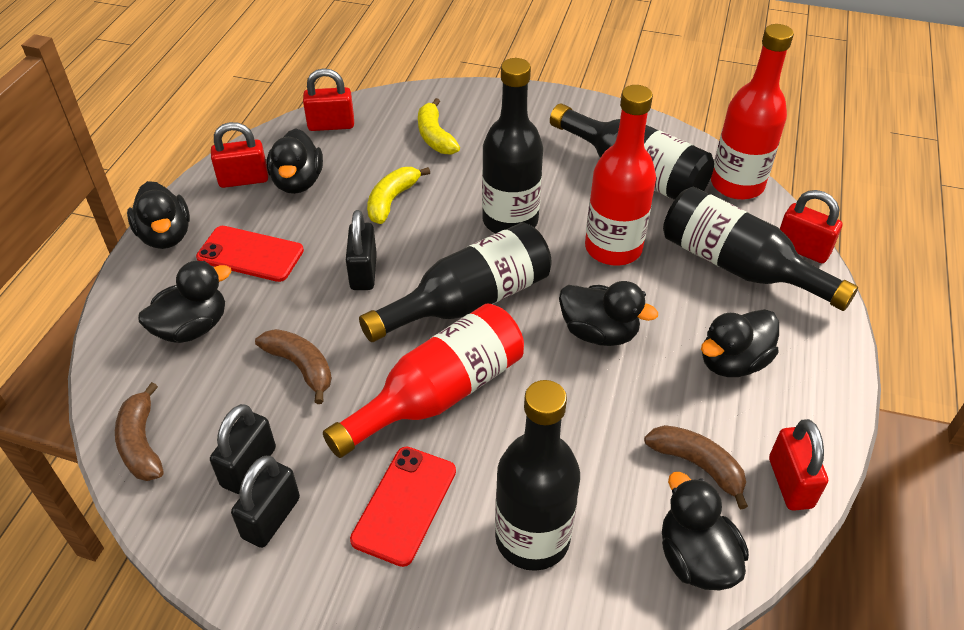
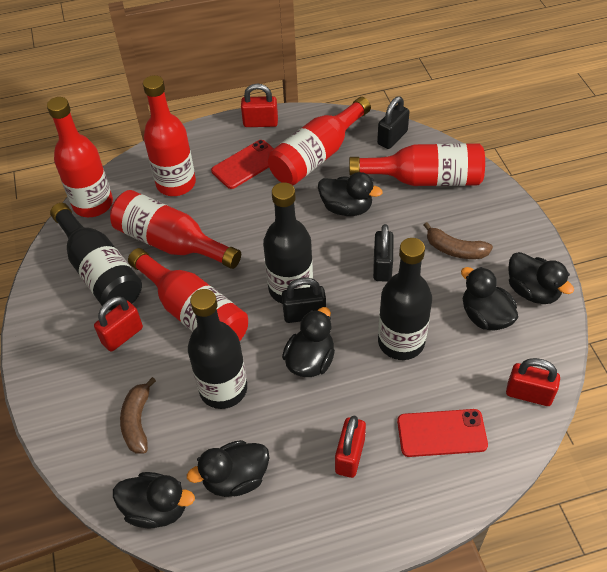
black bottle: [359,222,552,342] [482,58,543,233] [495,380,580,571] [550,104,714,200] [663,187,858,311] = 5 -> [50,203,142,311] [188,289,247,409] [263,182,313,304] [378,238,432,360] = 4
brown banana: [115,382,164,481] [255,329,332,404] [644,425,748,509] = 3 -> [120,377,156,454] [424,222,493,259] = 2
red bottle: [323,303,524,458] [585,85,656,266] [711,24,794,200] = 3 -> [47,97,113,217] [110,190,241,269] [128,248,248,341] [143,75,196,196] [268,97,371,185] [349,143,485,186] = 6
yellow banana: [367,167,430,224] [418,98,460,155] = 2 -> none = 0

